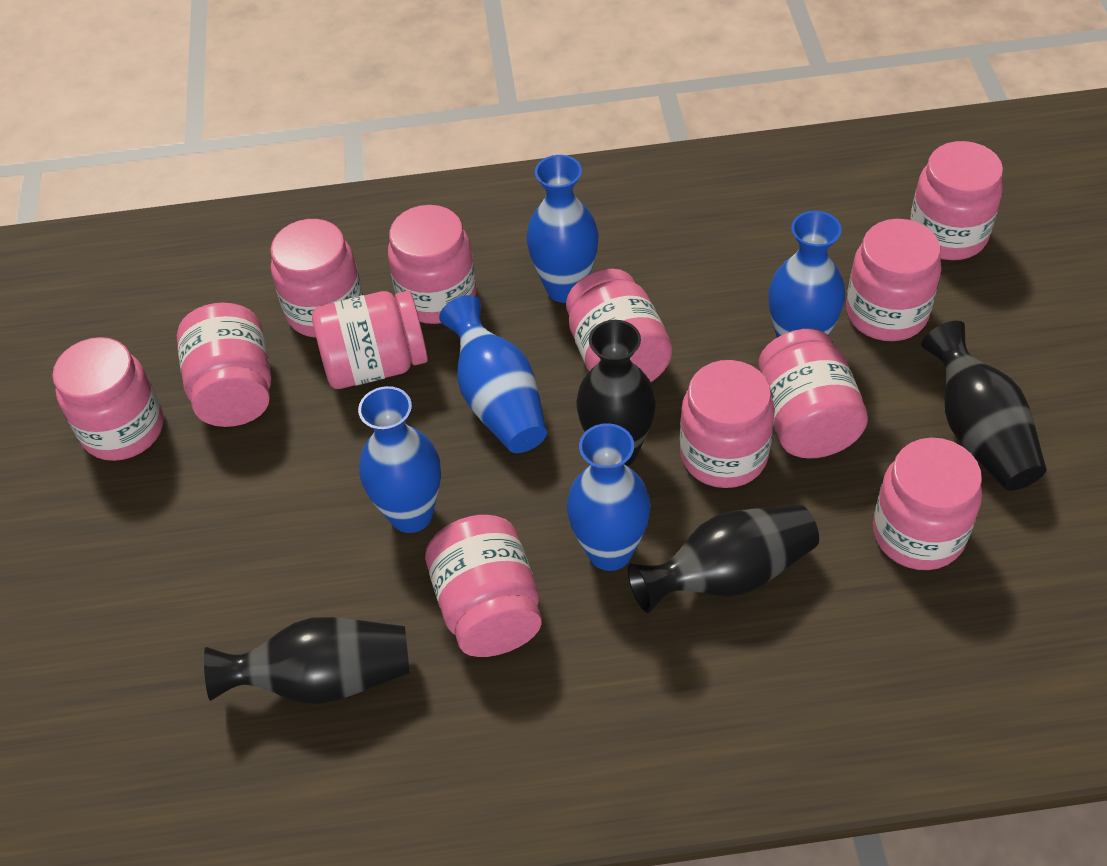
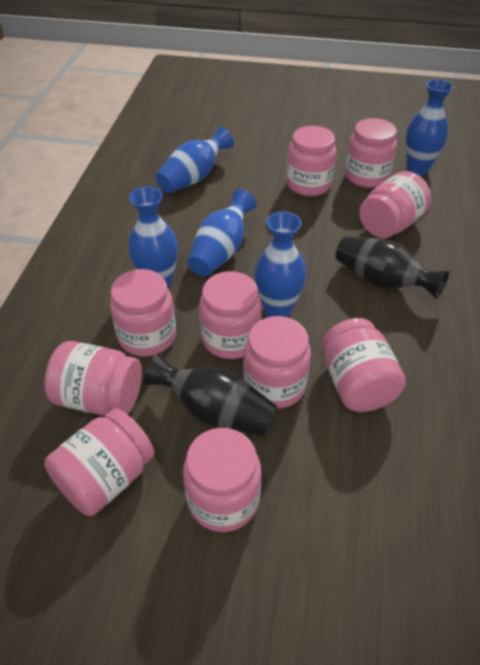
black vase: [204,617,410,704] [576,320,656,466] [628,505,819,613] [921,321,1046,491] = 4 -> [144,353,278,436] [335,236,449,299] = 2
pink jar: [52,337,164,461] [177,303,271,427] [270,219,363,338] [312,291,428,389] [388,205,476,324] [425,515,542,657] [566,269,673,382] [680,360,775,488] [758,329,868,459] [846,219,941,341] [873,438,982,570] [910,141,1003,260] = 12 -> [44,341,142,416] [44,409,155,516] [110,269,176,357] [183,428,261,532] [199,271,262,359] [244,316,311,409] [287,126,336,196] [323,318,406,412] [345,118,397,188] [359,171,431,238] = 10

